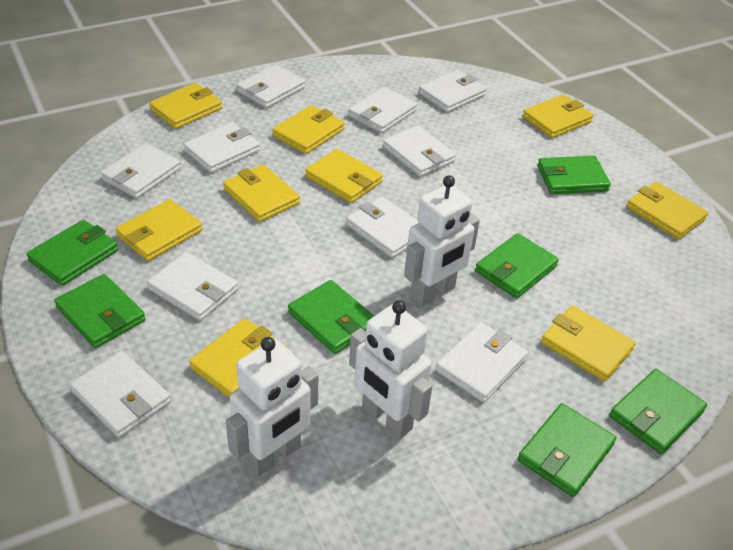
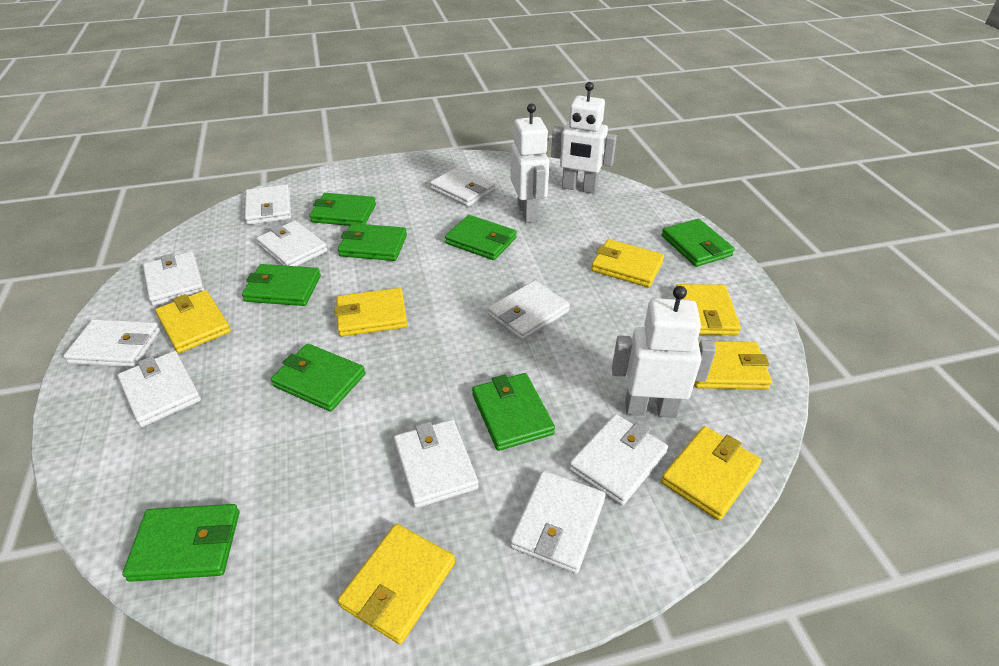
green wallet: [26,220,118,286] [54,274,145,348] [288,280,374,354] [475,233,559,298] [518,403,616,497] [537,156,611,195] [609,369,707,454] = 7 -> [122,504,239,582] [242,264,321,306] [271,344,365,412] [310,193,376,226] [338,223,407,261] [445,215,517,260] [472,373,555,451] [662,219,735,267] = 8
yellow wallet: [115,199,202,261] [149,83,222,129] [189,318,287,398] [223,165,300,222] [273,105,345,154] [305,149,383,203] [523,94,593,138] [541,306,636,382] [626,182,708,239] = 9 -> [155,290,231,353] [334,288,407,337] [338,524,455,644] [591,239,664,287] [661,426,762,521] [676,284,741,335] [694,341,772,389] = 7

